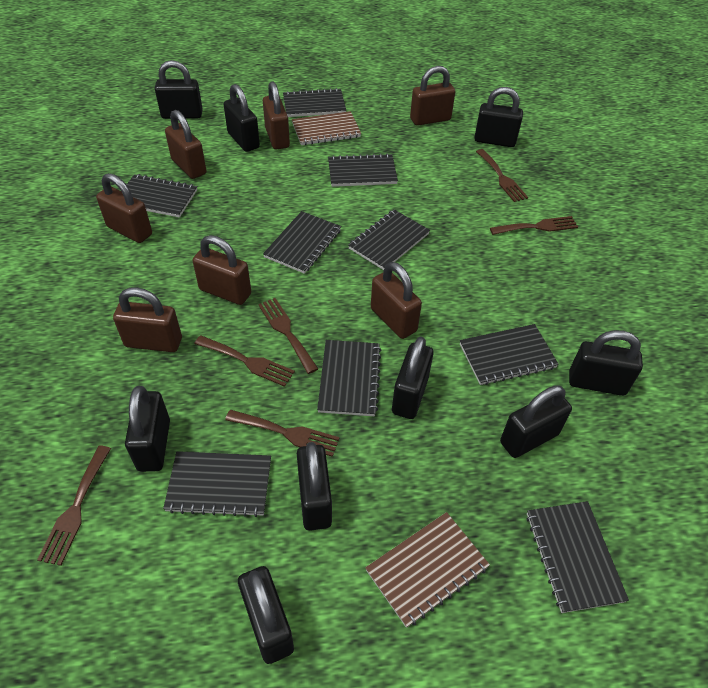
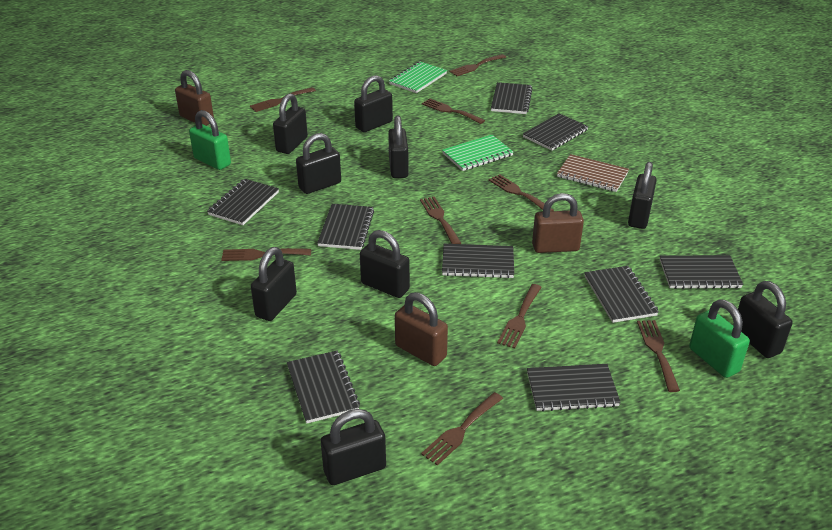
brown fork: [37,446,111,566] [194,335,295,387] [225,410,340,457] [258,298,318,374] [476,149,528,202] [490,216,578,235] = 6 -> [221,248,311,261] [250,87,316,112] [420,197,461,244] [421,392,503,466] [422,98,485,124] [449,54,506,76] [489,174,554,211] [497,284,542,349] [637,320,680,392] = 9
brown notebook: [292,111,361,145] [365,512,490,628] = 2 -> [557,154,629,192] = 1
brown padlock: [96,173,152,243] [113,287,182,352] [165,110,206,179] [192,235,251,305] [263,82,290,150] [371,262,422,339] [410,66,455,126] = 7 -> [175,70,214,126] [395,292,448,366] [532,193,584,253] = 3
green notebook: none = 0 -> [389,62,447,93] [442,135,513,171] = 2
green padlock: none = 0 -> [189,110,231,170] [689,299,750,378] = 2

